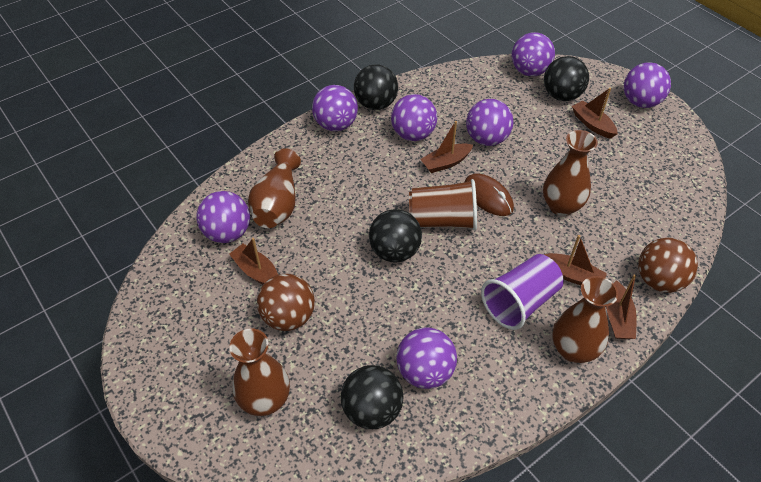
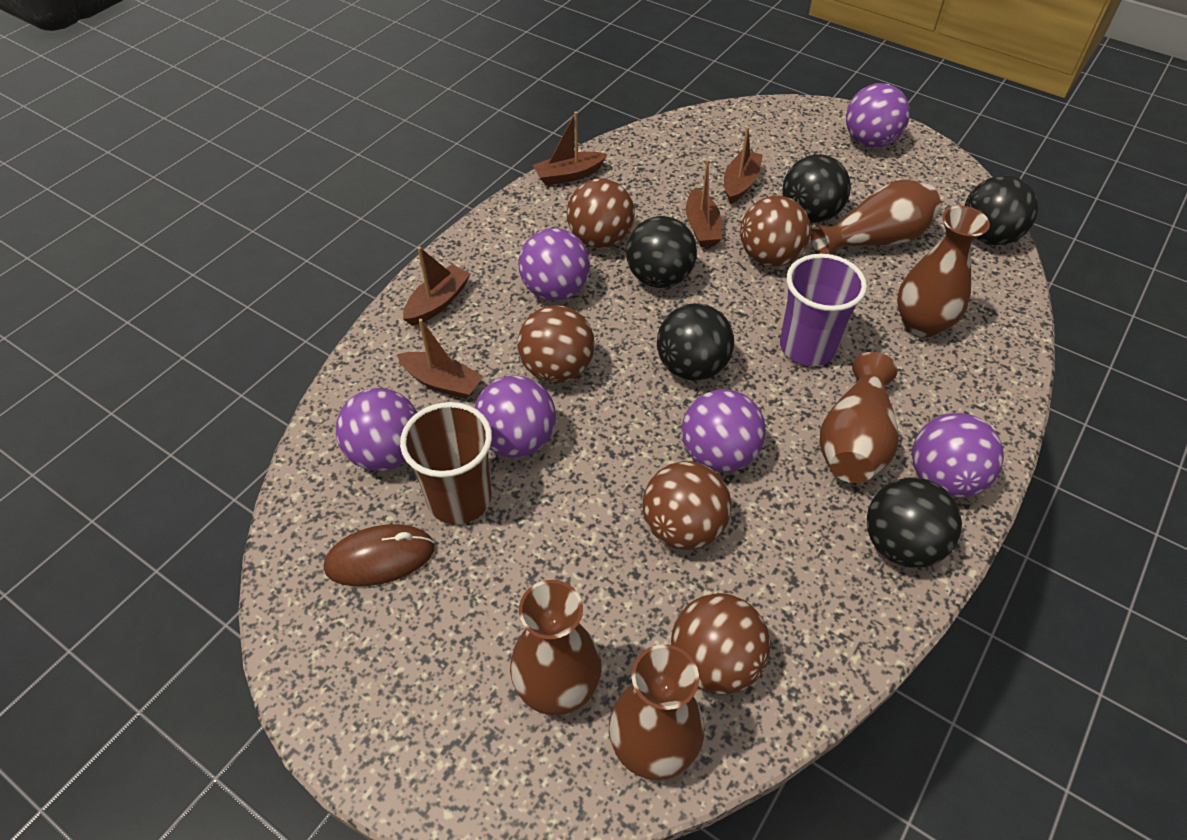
black ball: [341,365,404,429] [354,64,398,110] [369,209,422,263] [544,56,589,101] = 4 -> [626,216,697,288] [657,303,734,381] [782,154,851,223] [867,478,962,568] [965,176,1038,245] = 5
brown ball: [257,274,315,331] [638,238,698,293] = 2 -> [518,305,595,383] [567,178,635,248] [643,461,731,550] [671,593,770,695] [740,196,811,266] = 5
brown vase: [229,328,290,416] [248,148,301,228] [543,130,598,216] [552,276,618,363] = 4 -> [510,580,602,715] [609,644,704,780] [810,180,941,255] [820,352,899,483] [897,206,990,337] = 5
purple ball: [196,191,250,243] [312,85,358,131] [391,94,437,141] [396,327,457,389] [466,99,513,146] [512,32,555,76] [624,62,671,108] = 7 -> [336,388,418,471] [474,375,556,458] [518,228,590,301] [681,389,766,472] [846,83,910,148] [912,413,1004,498] = 6

